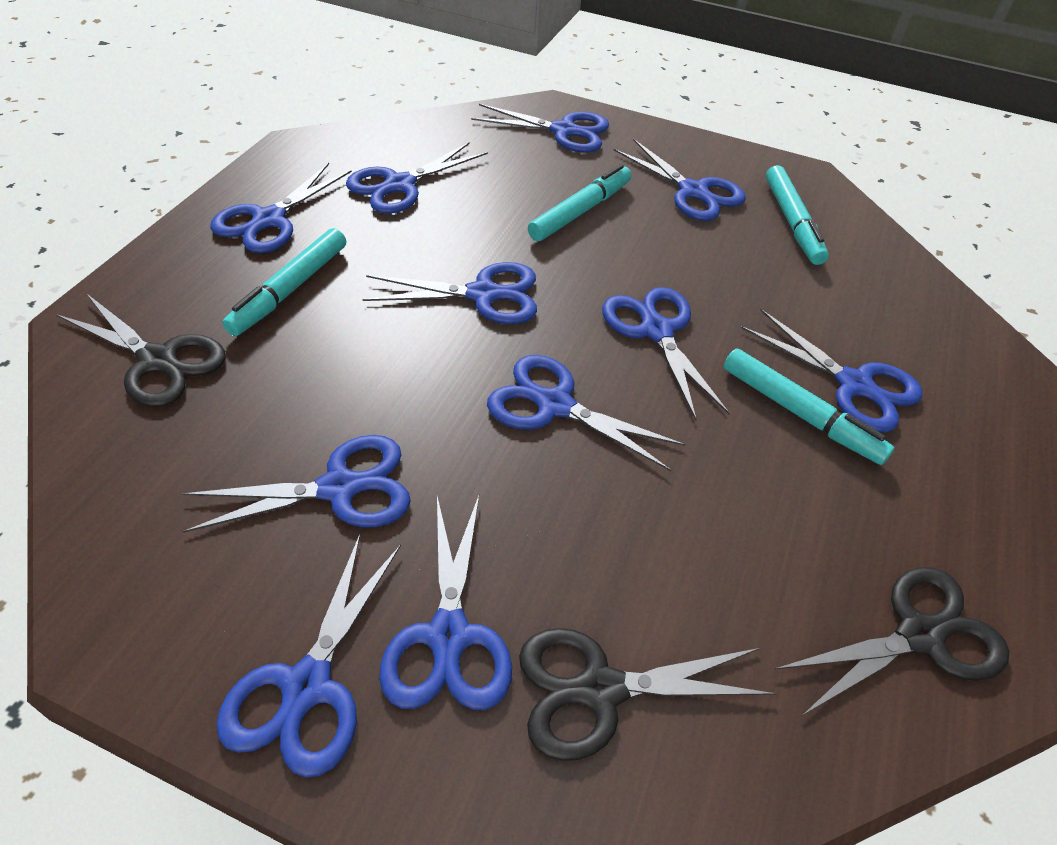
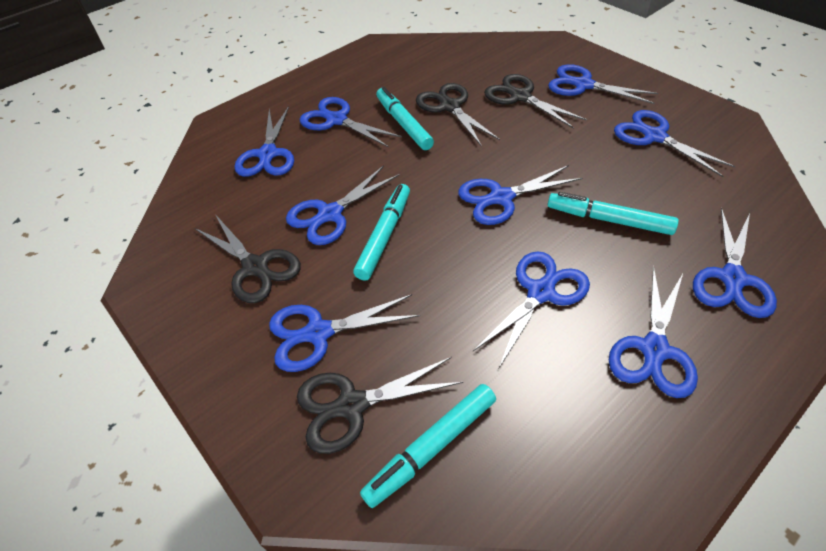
black scissors: [56,294,226,407] [519,628,776,761] [774,567,1009,716] = 3 -> [195,214,301,303] [297,357,463,454] [416,83,500,147] [484,74,587,129] = 4
blue scissors: [182,435,411,533] [210,163,352,253] [216,534,401,778] [346,142,488,214] [362,262,537,324] [379,496,512,710] [471,104,609,152] [487,355,686,471] [602,287,730,420] [614,139,746,221] [740,309,922,433] = 11 -> [234,106,294,177] [269,294,420,372] [286,165,400,245] [300,97,402,148] [458,165,582,225] [473,251,590,368] [548,64,658,104] [609,266,698,398] [614,110,736,177] [693,208,777,318] = 10

